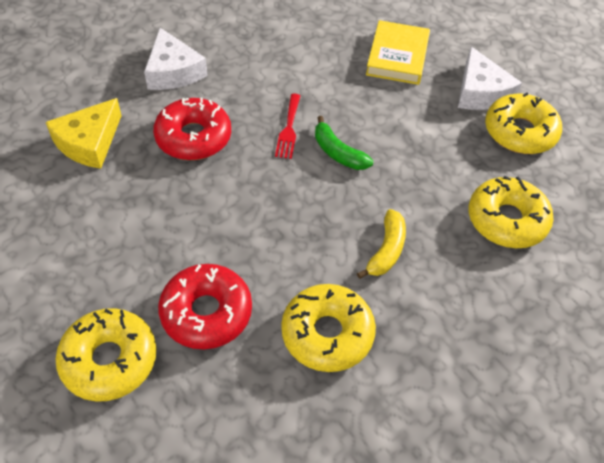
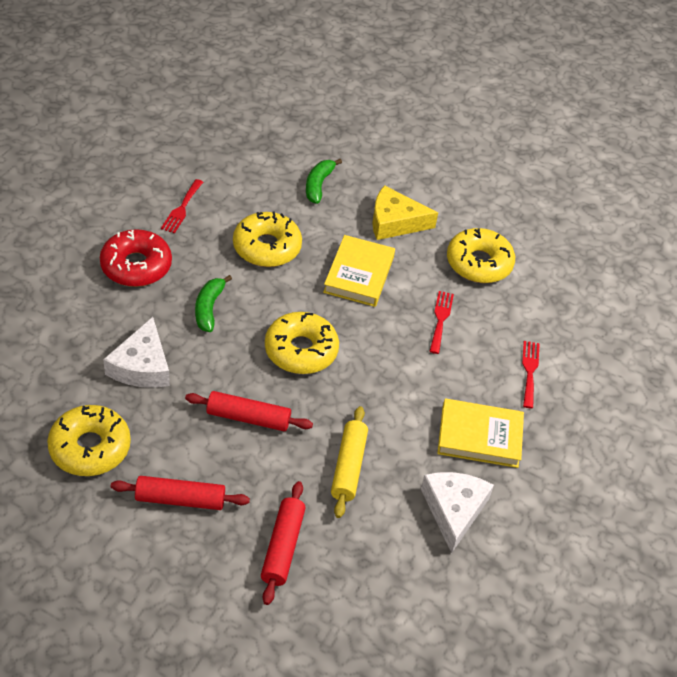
green banana: [315,116,374,170] = 1 -> [195,275,232,332] [306,159,342,204] = 2
red donut: [153,97,231,160] [158,264,252,349] = 2 -> [100,229,172,287] = 1
red fork: [275,94,300,159] = 1 -> [161,179,203,233] [429,291,454,354] [522,341,540,409] = 3
red rolling pin: none = 0 -> [111,476,250,510] [185,391,313,431] [261,481,306,605] = 3
yellow banana: [357,209,406,279] = 1 -> none = 0
yellow book: [366,20,430,85] = 1 -> [323,235,395,307] [437,399,524,468] = 2
yellow rolling pin: none = 0 -> [331,406,368,518] = 1

